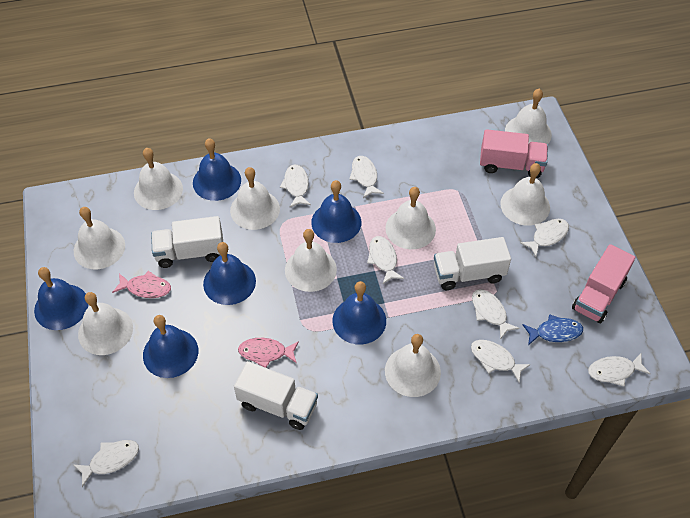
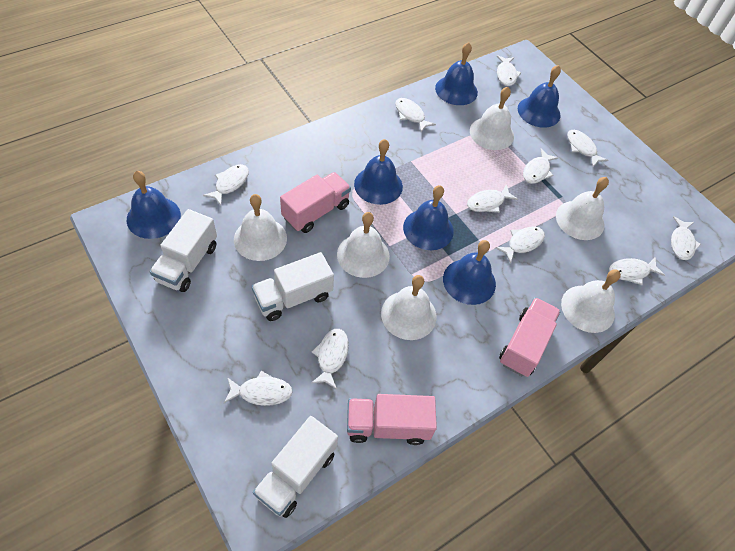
blue fish: [522,314,583,345] = 1 -> none = 0
pink fish: [112,271,171,298] [238,338,299,368] = 2 -> none = 0
pink truck: [480,129,548,178] [572,244,635,323] = 2 -> [280,172,351,233] [347,394,437,445] [499,297,561,377] = 3
white bell: [74,207,125,269] [78,292,133,355] [134,148,183,210] [230,167,280,230] [285,229,337,292] [385,187,436,249] [385,334,441,397] [500,163,550,226] [505,89,552,144] = 9 -> [234,194,287,261] [337,212,390,278] [381,275,436,340] [470,87,514,150] [556,177,609,240] [561,269,621,333] = 6
white fish: [74,440,139,487] [280,165,311,207] [349,156,384,198] [367,236,404,285] [471,340,531,383] [472,289,520,339] [520,219,569,257] [588,353,651,387] = 8 -> [203,164,249,205] [224,371,293,406] [311,329,349,389] [395,98,436,132] [467,184,518,213] [495,226,545,263] [497,55,521,86] [523,148,559,184] [567,130,608,167] [609,257,665,285] [671,216,701,260] = 11

